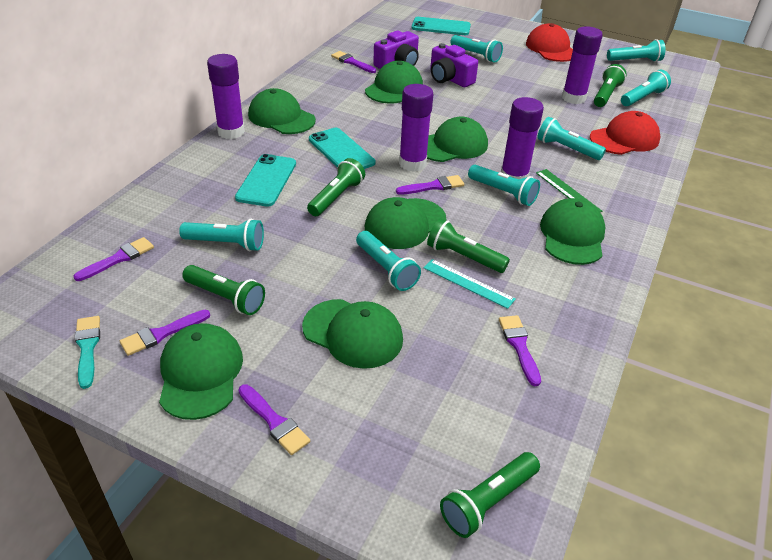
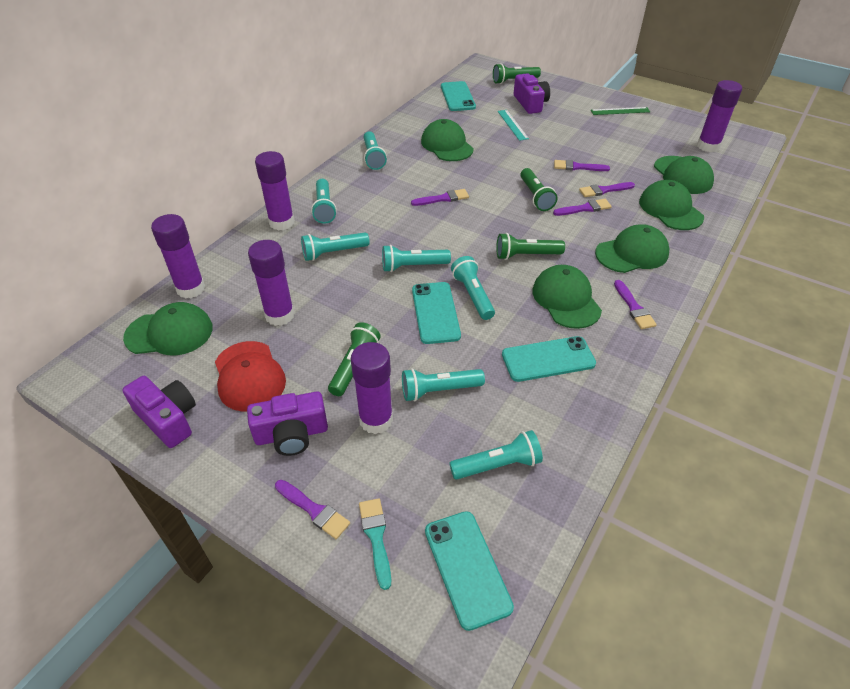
green cap: [159,323,243,420] [248,88,316,134] [302,299,403,369] [365,61,423,104] [365,197,446,249] [427,117,488,162] [540,198,606,265] = 7 -> [123,302,213,355] [421,119,474,161] [532,265,602,329] [595,224,669,273] [639,180,704,230] [654,156,714,194] = 6
green flashlight: [182,265,265,315] [307,158,365,216] [427,218,510,273] [440,452,540,538] [594,64,626,107] = 5 -> [328,322,381,396] [493,63,541,84] [496,233,565,260] [520,168,558,211] = 4
purple camera: [373,31,419,69] [430,43,478,87] = 2 -> [123,376,196,448] [247,391,328,456] [514,73,550,114] = 3
purple glue stick: [207,54,245,139] [399,84,433,172] [501,97,544,179] [562,27,603,104] = 4 -> [151,214,205,299] [248,240,295,326] [255,151,295,231] [351,342,393,434] [697,80,742,152] = 5
red cap: [526,23,573,62] [590,111,661,155] = 2 -> [215,341,286,412] = 1
turquoise phone: [235,154,296,207] [309,128,375,169] [412,17,471,35] = 3 -> [412,282,461,344] [425,511,514,631] [441,81,476,111] [502,336,596,382] = 4

